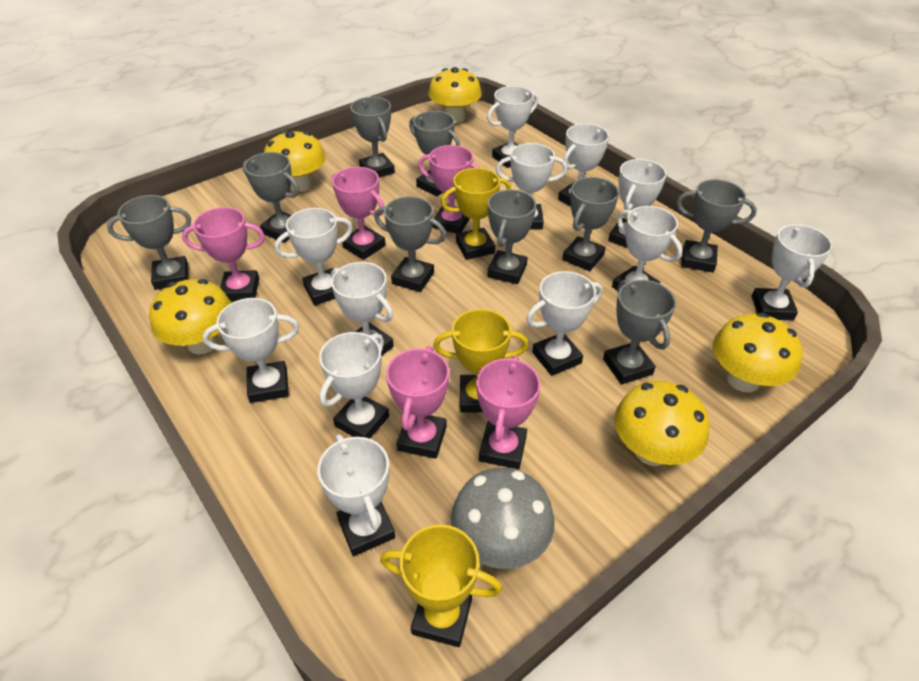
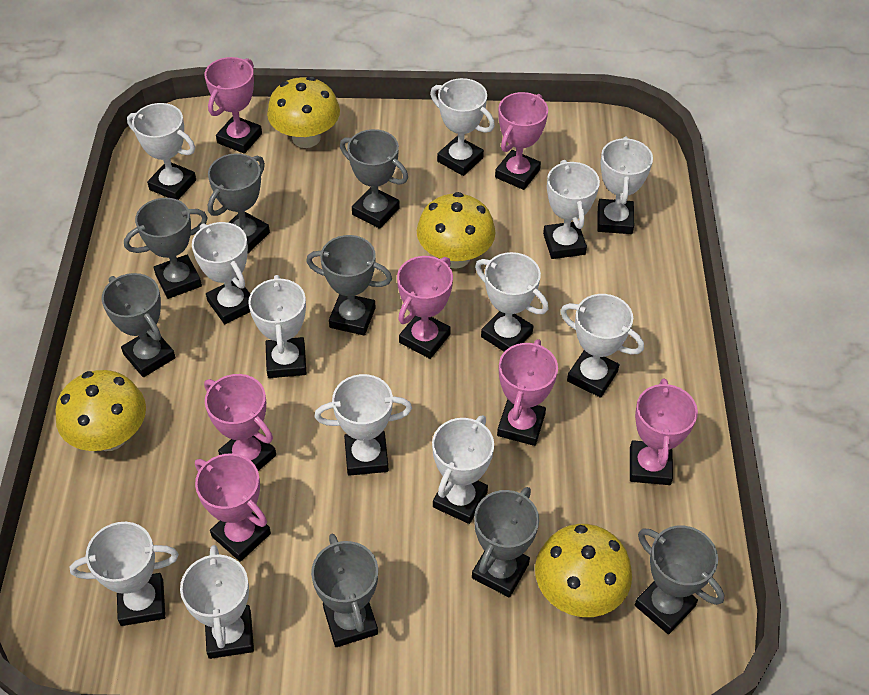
grey mushroom: [451,468,555,569] = 1 -> none = 0
grey trophy: [107,195,191,290] [242,152,299,243] [350,97,395,178] [374,196,446,292] [409,111,460,197] [488,190,536,284] [562,177,619,271] [603,280,676,384] [676,179,757,272] = 9 -> [102,273,175,377] [124,198,207,299] [208,153,270,254] [306,235,392,335] [311,533,378,647] [340,129,408,229] [472,487,539,598] [635,526,724,634] = 8
pink trophy: [182,207,265,301] [332,167,386,260] [386,346,449,459] [418,145,480,234] [476,356,541,469] = 5 -> [195,453,271,562] [204,57,262,154] [204,374,276,471] [397,256,453,359] [495,92,548,190] [497,339,558,446] [630,378,698,485] = 7
yellow mushroom: [149,279,231,354] [264,130,326,192] [428,67,482,123] [614,381,710,466] [713,312,803,393] = 5 -> [55,370,146,451] [267,76,340,148] [417,192,496,269] [535,524,632,617] = 4
yellow trophy: [380,524,502,647] [433,309,529,412] [441,168,511,260] = 3 -> none = 0

